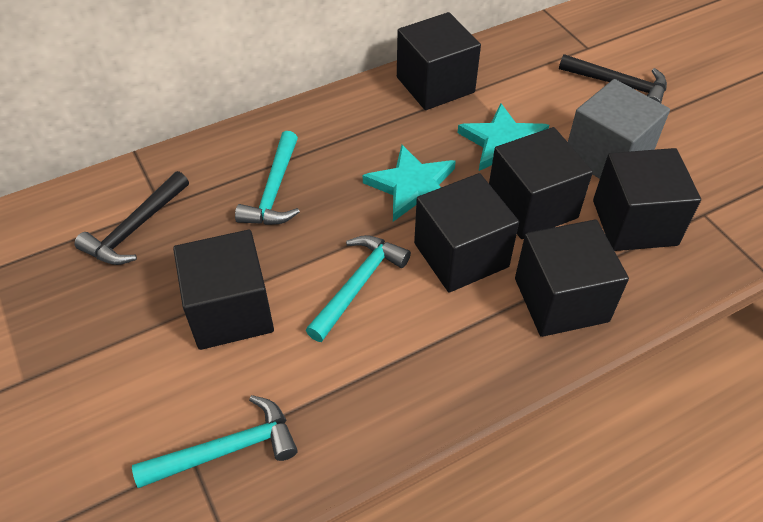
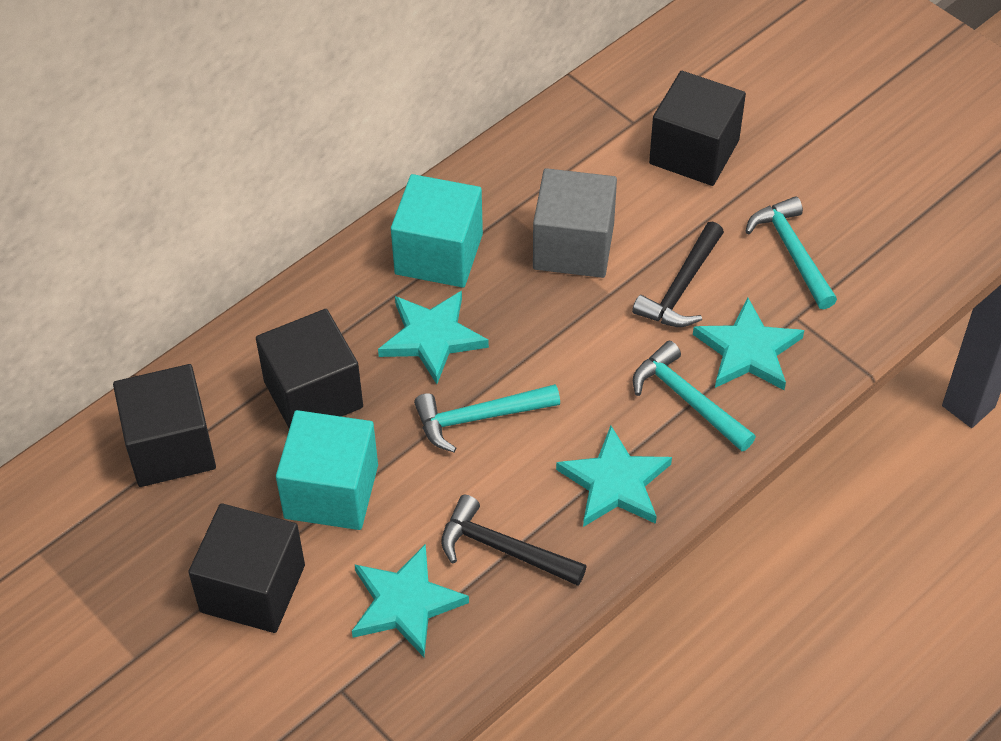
black cube: [173,230,274,350] [397,12,481,110] [414,173,519,292] [489,127,593,239] [515,220,629,337] [593,148,701,251] = 6 -> [113,364,216,487] [188,503,305,633] [256,309,363,428] [649,71,746,186] = 4
turquoise cube: none = 0 -> [276,410,378,530] [391,174,483,288] = 2
turquoise star: [363,145,456,222] [457,104,549,171] = 2 -> [352,544,469,657] [378,291,489,384] [556,426,672,527] [693,298,804,390] = 4

